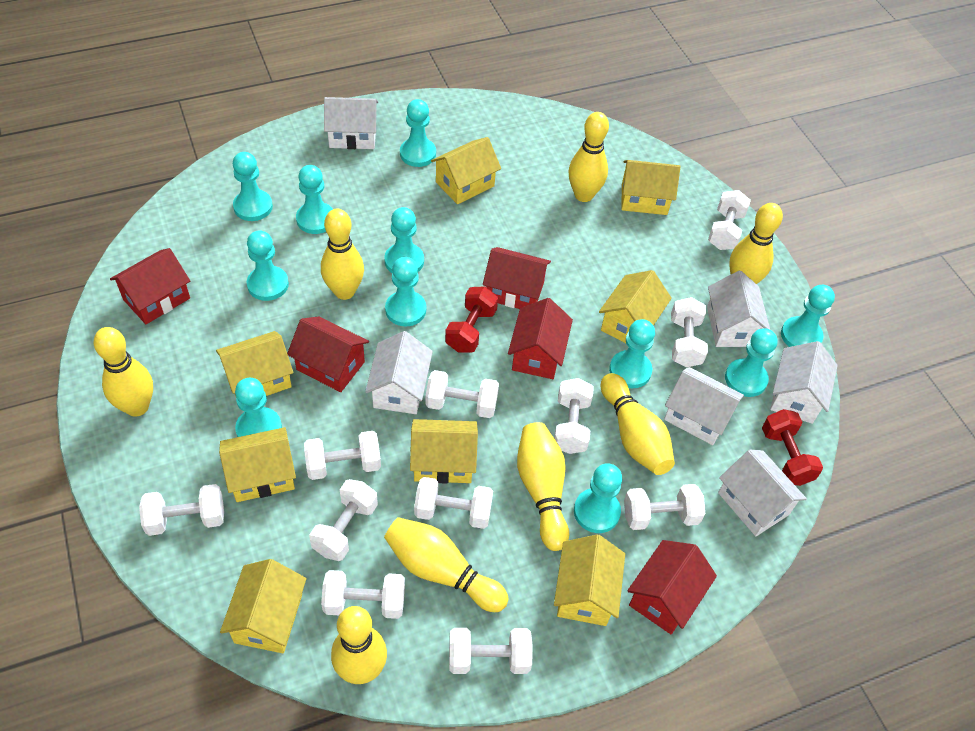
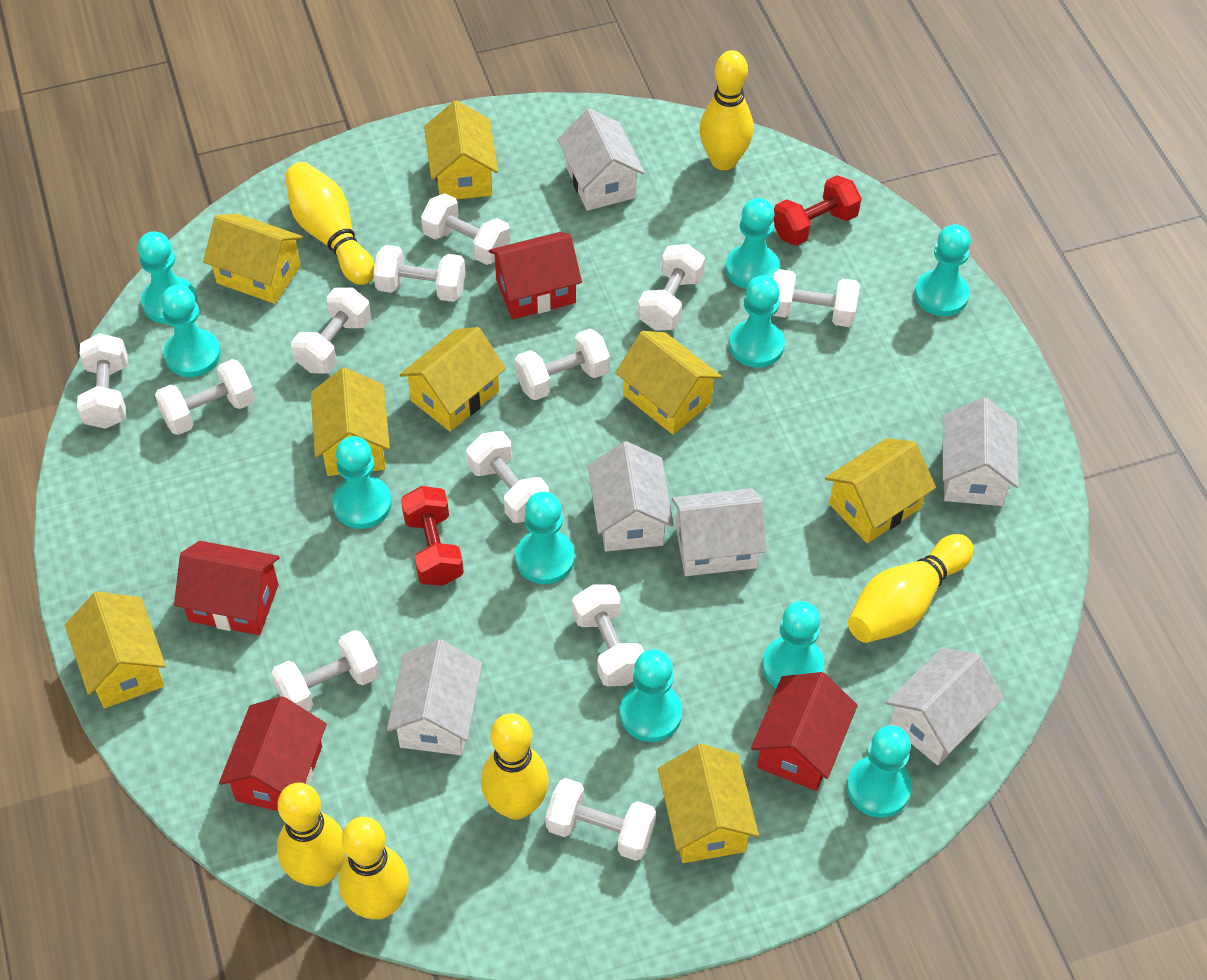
red house: [110,248,190,324] [287,316,369,392] [483,247,551,309] [508,298,573,379] [627,540,717,634] = 5 -> [174,541,280,635] [219,696,327,811] [489,232,582,319] [751,672,858,791] = 4
turquoise pawn: [233,152,273,221] [235,378,282,437] [247,230,289,301] [296,165,333,234] [384,207,424,273] [385,257,426,326] [400,99,436,167] [574,463,622,533] [609,319,655,388] [725,328,778,397] [781,285,835,347] = 11 -> [138,231,197,324] [161,285,221,377] [333,436,392,529] [515,492,575,584] [620,649,682,742] [726,198,780,289] [729,275,785,368] [762,601,824,688] [847,725,912,818] [914,224,971,316] = 10
white dumbbell: [139,484,224,536] [304,431,381,480] [309,479,378,561] [321,570,405,619] [414,477,493,529] [425,370,499,418] [449,628,533,674] [554,378,594,454] [624,484,705,530] [671,297,708,367] [708,190,751,250] = 11 -> [77,333,128,429] [155,359,255,435] [272,630,380,711] [291,287,371,374] [373,245,466,302] [421,193,510,265] [466,431,549,523] [515,329,610,400] [546,778,656,861] [572,585,644,686] [638,244,705,331] [772,269,860,327] = 12
yellow bowling pin: [93,327,153,417] [321,209,364,300] [331,606,387,684] [384,517,509,612] [517,422,569,551] [568,112,609,202] [601,373,675,475] [729,203,783,284] = 8 -> [277,783,346,887] [285,162,375,285] [339,817,409,920] [481,713,549,820] [699,50,753,170] [848,534,973,643] = 6

